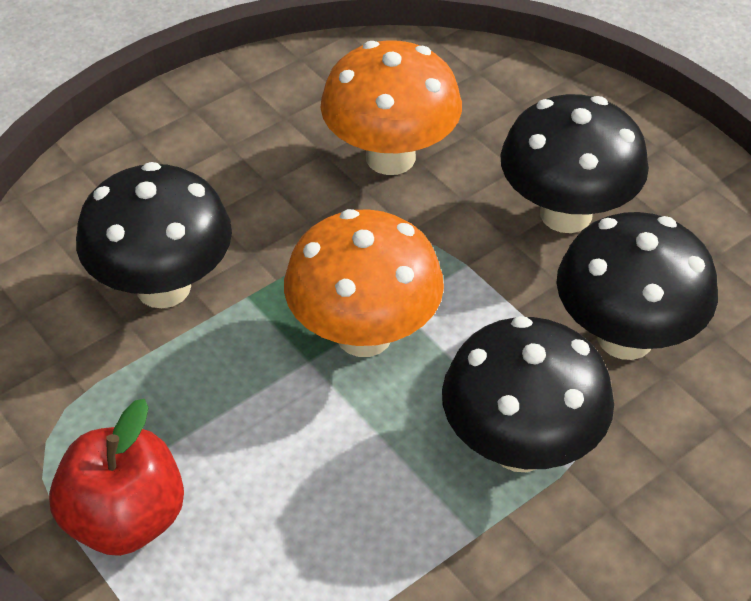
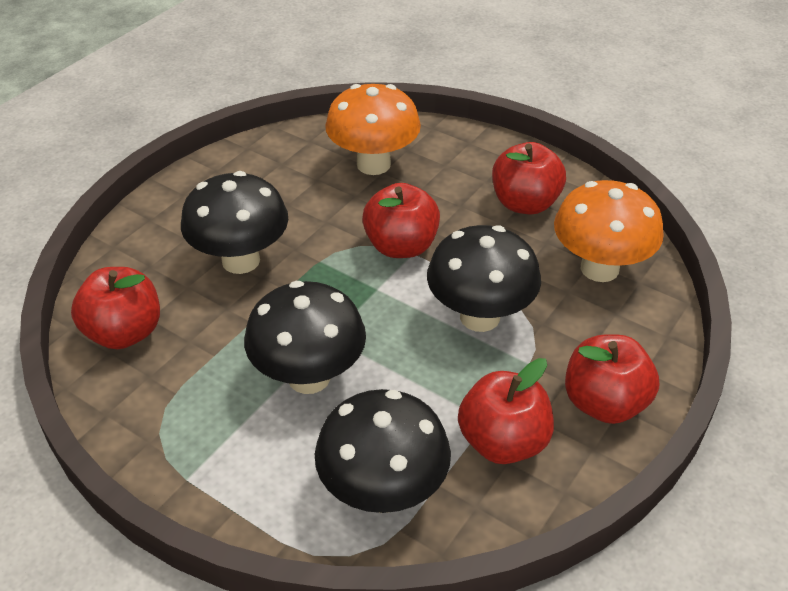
red apple: [49,399,184,556] = 1 -> [71,267,160,349] [362,183,440,258] [458,358,554,464] [492,142,566,215] [565,334,659,424] = 5

